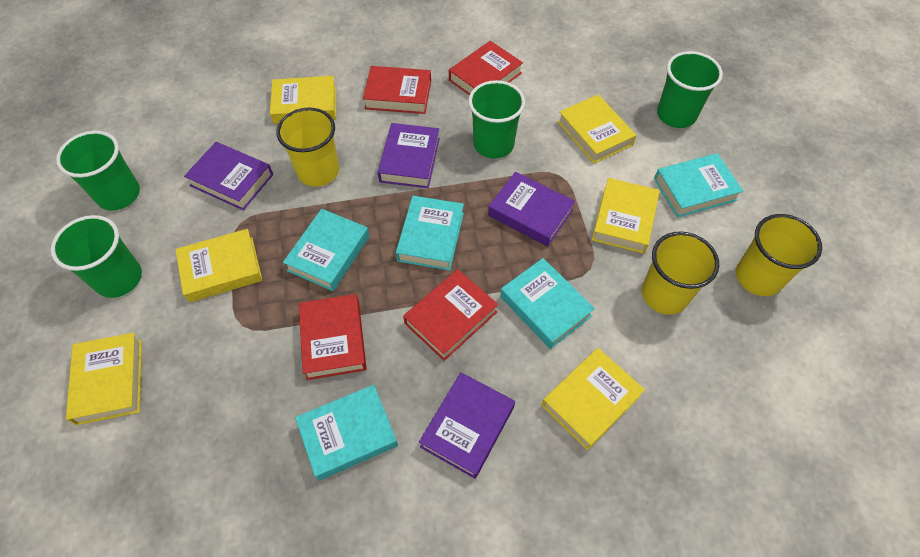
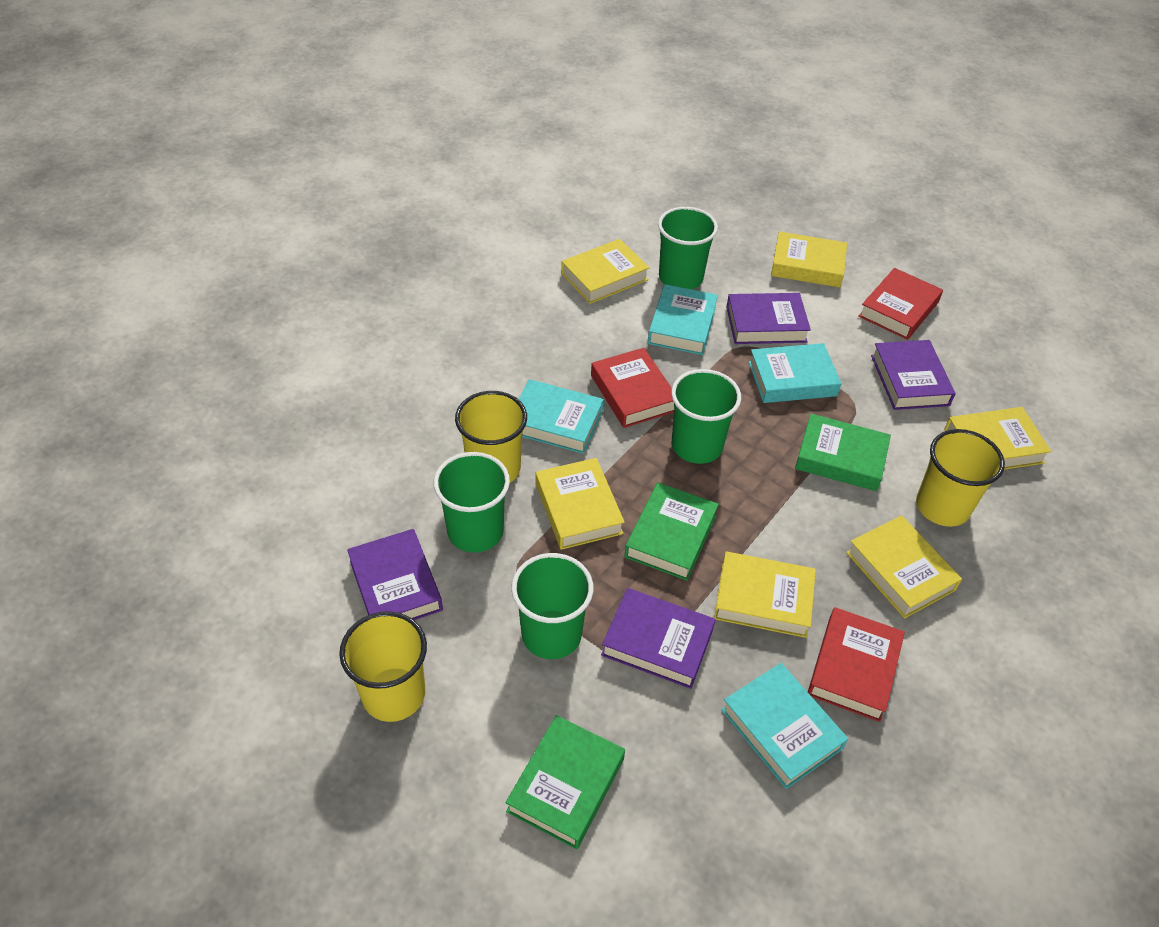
green book: none = 0 -> [505,715,625,850] [624,482,719,581] [795,414,891,491] = 3
red book: [299,294,367,380] [363,66,431,114] [403,269,498,361] [449,41,523,95] = 4 -> [591,348,674,428] [808,607,905,722] [858,268,943,340] = 3
turquoise book: [283,209,369,291] [295,385,398,481] [396,196,464,271] [500,258,595,349] [654,153,743,218] = 5 -> [519,379,604,454] [648,284,718,355] [721,663,848,789] [749,343,841,403] = 4

